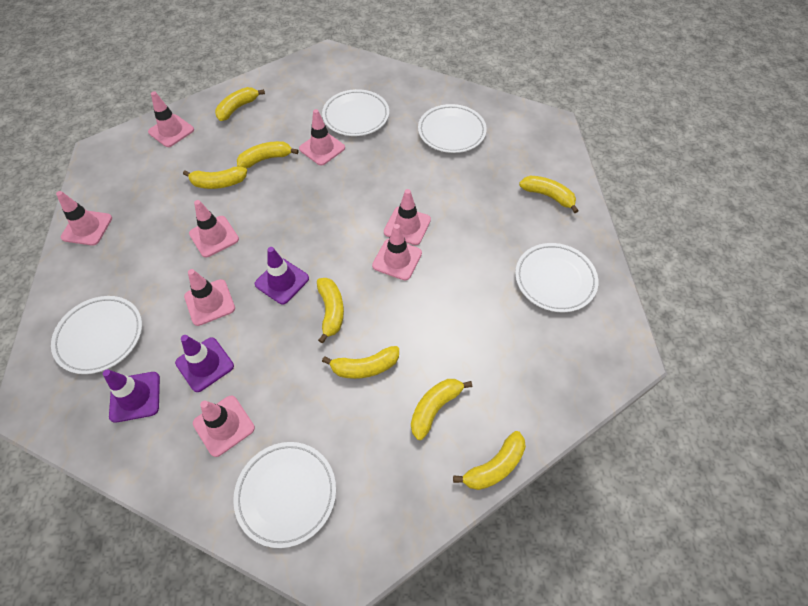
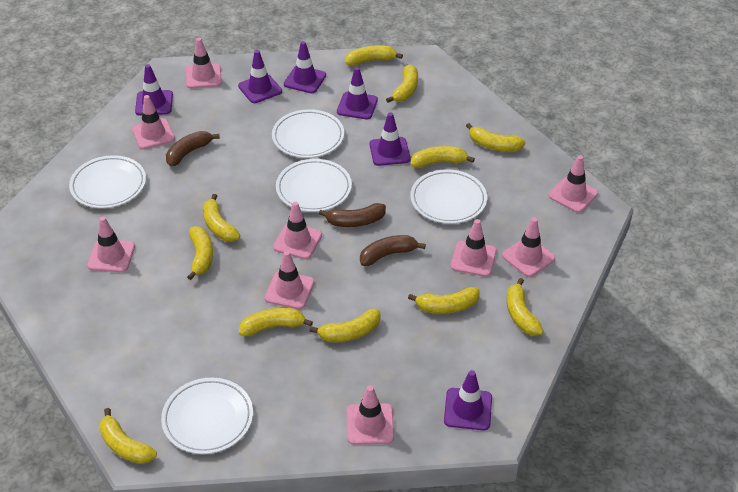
brown banana: none = 0 -> [166,131,220,166] [319,203,386,227] [360,235,426,266] = 3
pink traffic cone: [56,191,112,246] [148,91,194,147] [184,269,235,326] [189,200,239,257] [193,396,255,457] [299,109,345,166] [372,224,422,280] [384,189,431,245] = 8 -> [87,216,135,272] [132,95,175,149] [186,38,222,88] [264,251,314,309] [273,202,322,259] [347,385,394,445] [451,219,497,277] [502,217,555,277] [549,155,598,213] = 9
purple traffic cone: [103,369,160,423] [175,335,234,392] [255,247,309,305] = 3 -> [135,64,173,116] [238,50,282,103] [284,41,326,93] [337,67,378,119] [369,112,410,166] [444,370,492,430] = 6
yellow banana: [183,166,247,189] [215,87,265,121] [237,141,299,168] [317,278,344,343] [322,346,399,379] [411,379,472,440] [453,431,526,490] [519,176,579,213] = 8 -> [99,408,157,464] [187,226,213,280] [203,194,240,242] [239,308,313,336] [310,309,381,342] [345,45,403,66] [386,65,418,103] [408,287,480,314] [411,146,475,168] [466,123,526,152] [507,278,544,336] = 11

